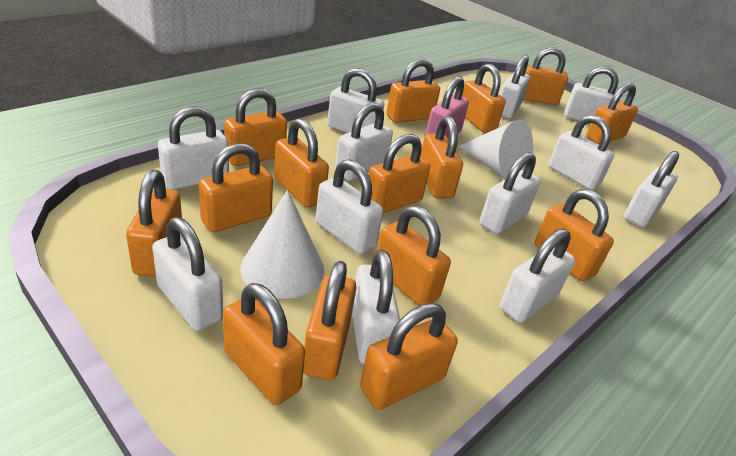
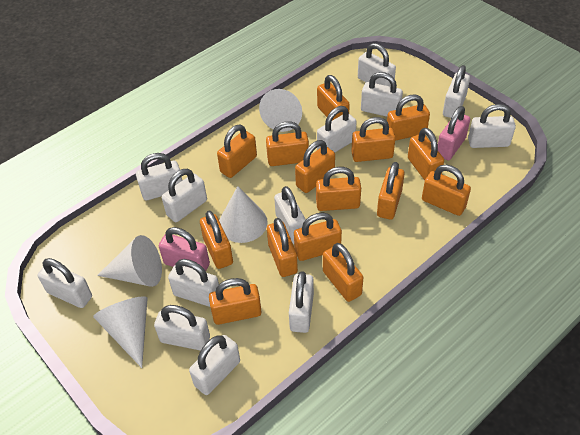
pink padlock: [425,76,469,139] = 1 -> [159,227,210,271] [438,106,470,160] = 2
white cone: [240,190,324,299] [458,119,533,179] = 2 -> [93,296,148,368] [97,235,162,287] [219,186,268,243] [259,89,302,132] = 4
white padlock: [152,217,223,331] [158,106,229,190] [316,159,383,254] [327,68,384,133] [335,103,393,181] [352,250,400,364] [480,152,540,234] [500,55,530,118] [500,229,575,323] [549,115,615,190] [565,66,620,124] [624,151,679,227] = 12 -> [38,258,92,308] [136,153,183,200] [154,305,210,351] [162,169,207,222] [168,259,219,307] [189,335,240,395] [274,186,306,244] [289,271,314,333] [317,106,357,153] [358,43,396,87] [361,72,403,117] [443,65,470,118] [468,104,516,148] = 13

